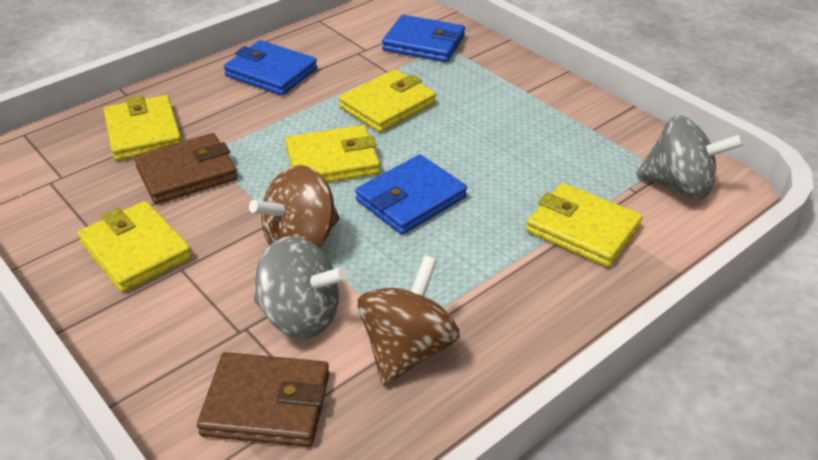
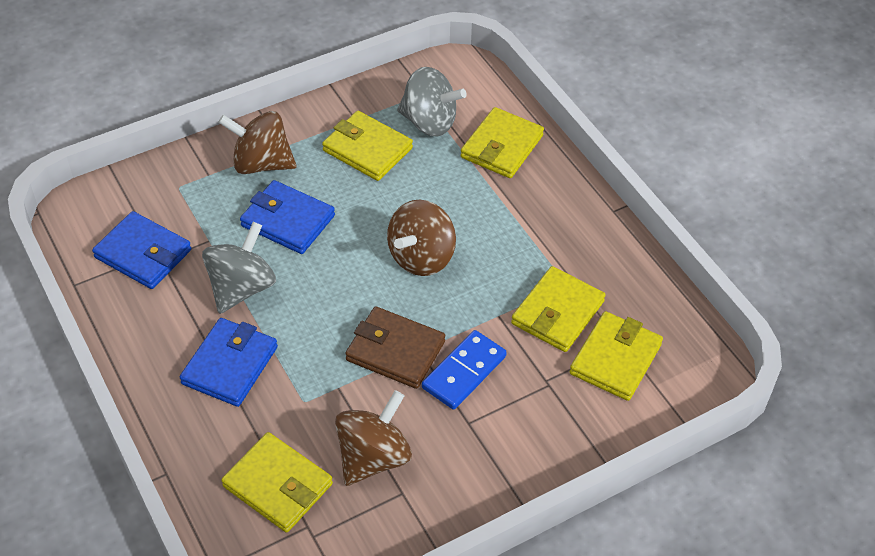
blue domino: none = 0 -> [422,330,507,410] = 1
brown spinning top: [249,165,339,248] [358,255,460,386] = 2 -> [218,111,296,174] [335,390,412,486] [387,199,456,276] = 3
brown wallet: [134,133,238,204] [197,352,330,447] = 2 -> [345,306,445,389] = 1

